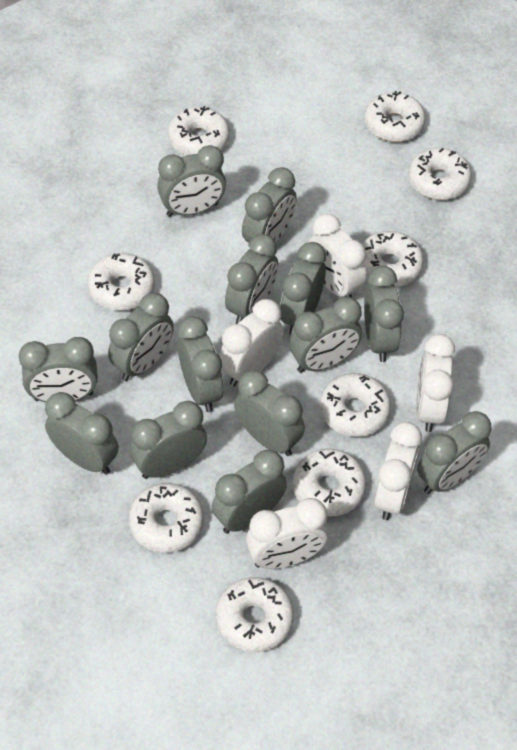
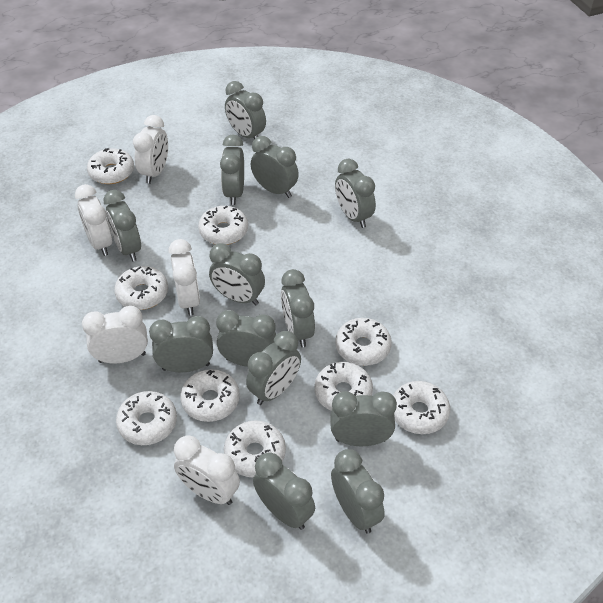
grey clock: [19,337,98,402] [45,392,119,474] [108,293,174,381] [130,401,207,479] [157,145,226,217] [177,316,224,412] [212,449,287,534] [225,234,278,324] [234,370,305,456] [242,167,297,243] [280,242,326,335] [289,297,362,373] [364,266,404,362] [417,411,491,494] = 14 -> [103,190,141,261] [149,316,213,372] [209,243,265,305] [216,310,276,367] [220,135,244,205] [225,81,266,139] [246,331,301,405] [251,136,299,198] [253,452,315,530] [281,269,315,347] [330,391,397,446] [331,449,385,534] [335,159,376,228] = 13

